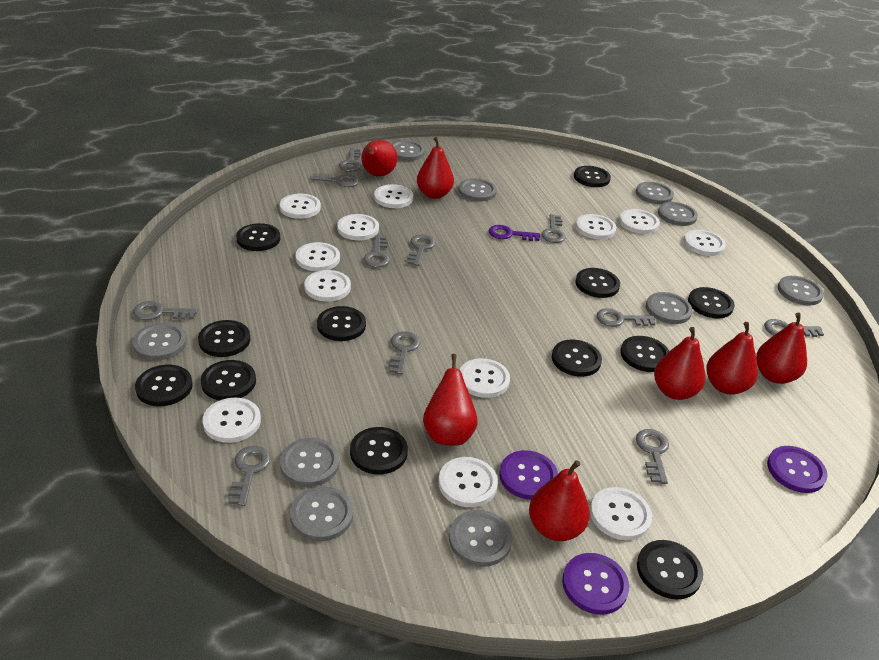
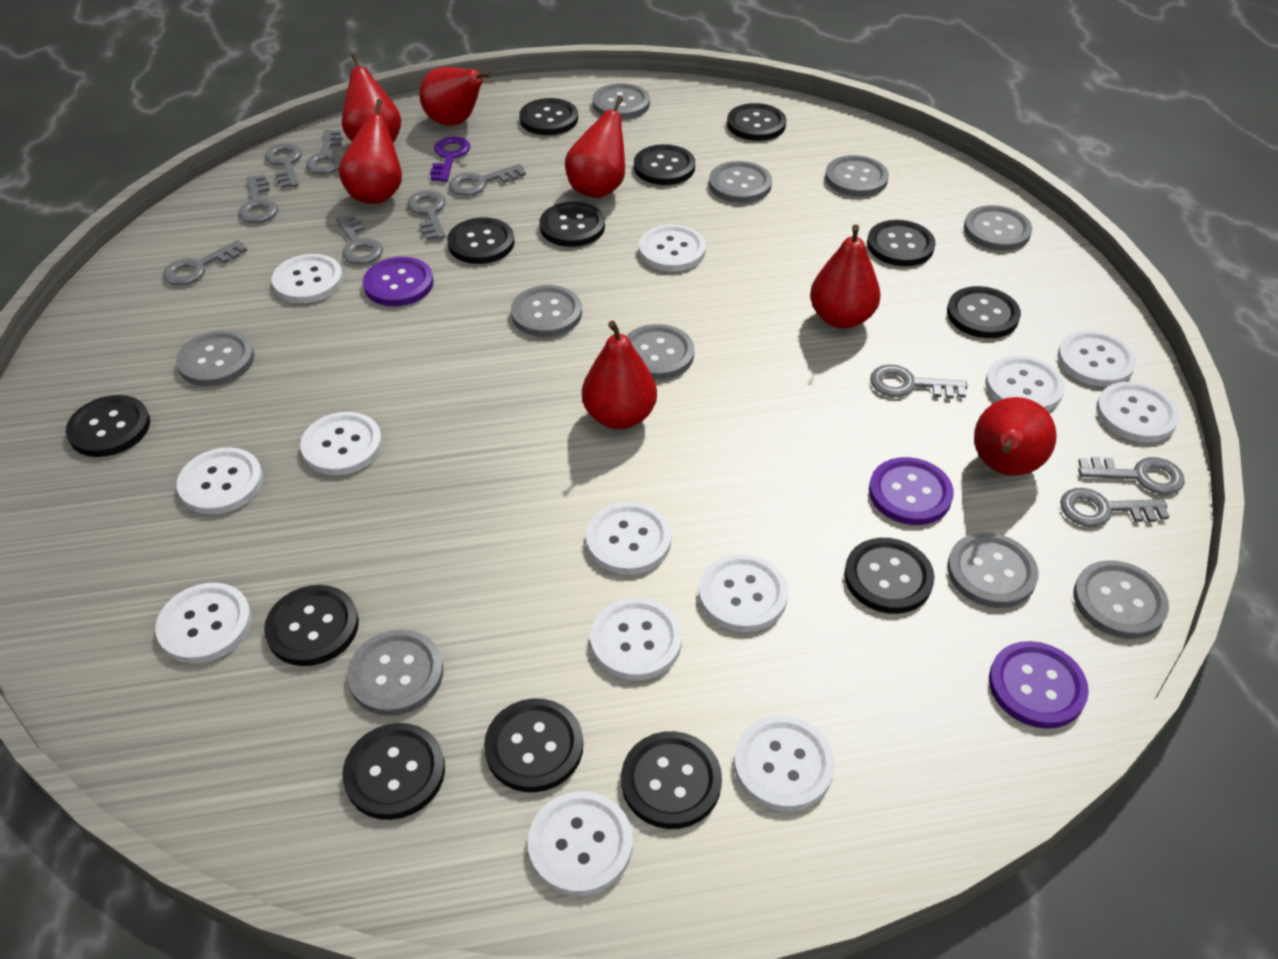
black button: [135,365,193,406] [198,320,250,357] [201,360,256,400] [236,223,280,251] [317,306,366,341] [350,427,408,474] [552,340,602,377] [574,166,611,187] [575,268,620,298] [620,336,669,372] [637,540,703,600] [688,287,735,318] = 12 -> [66,395,150,457] [264,585,359,666] [342,723,445,820] [447,217,515,264] [484,699,583,792] [519,98,578,135] [539,202,605,247] [621,731,722,829] [634,144,695,185] [727,103,786,141] [844,538,934,614] [867,220,935,266] [947,286,1021,338] = 13
grey key: [133,301,198,320] [228,446,271,506] [310,173,359,187] [339,148,361,172] [364,235,390,268] [388,331,421,375] [407,234,436,266] [541,214,566,243] [597,308,655,327] [636,429,669,484] [764,319,824,337] = 11 -> [163,240,247,286] [239,174,278,223] [265,143,302,188] [306,129,342,174] [336,214,383,264] [407,190,446,240] [449,164,526,196] [870,364,967,399] [1060,488,1170,527] [1078,457,1185,495] = 10
white button: [203,398,261,443] [280,194,321,219] [296,242,340,271] [304,270,351,302] [337,214,379,240] [374,184,413,208] [438,457,498,507] [460,358,510,398] [576,214,616,240] [590,487,652,540] [619,209,660,234] [684,230,726,256] = 12 -> [155,583,252,663] [177,447,263,515] [272,254,343,303] [300,412,382,475] [528,791,633,896] [586,502,671,575] [590,598,682,680] [639,225,706,272] [699,554,788,632] [734,716,835,811] [985,356,1065,411] [1057,331,1136,387] [1096,382,1179,442] = 13

